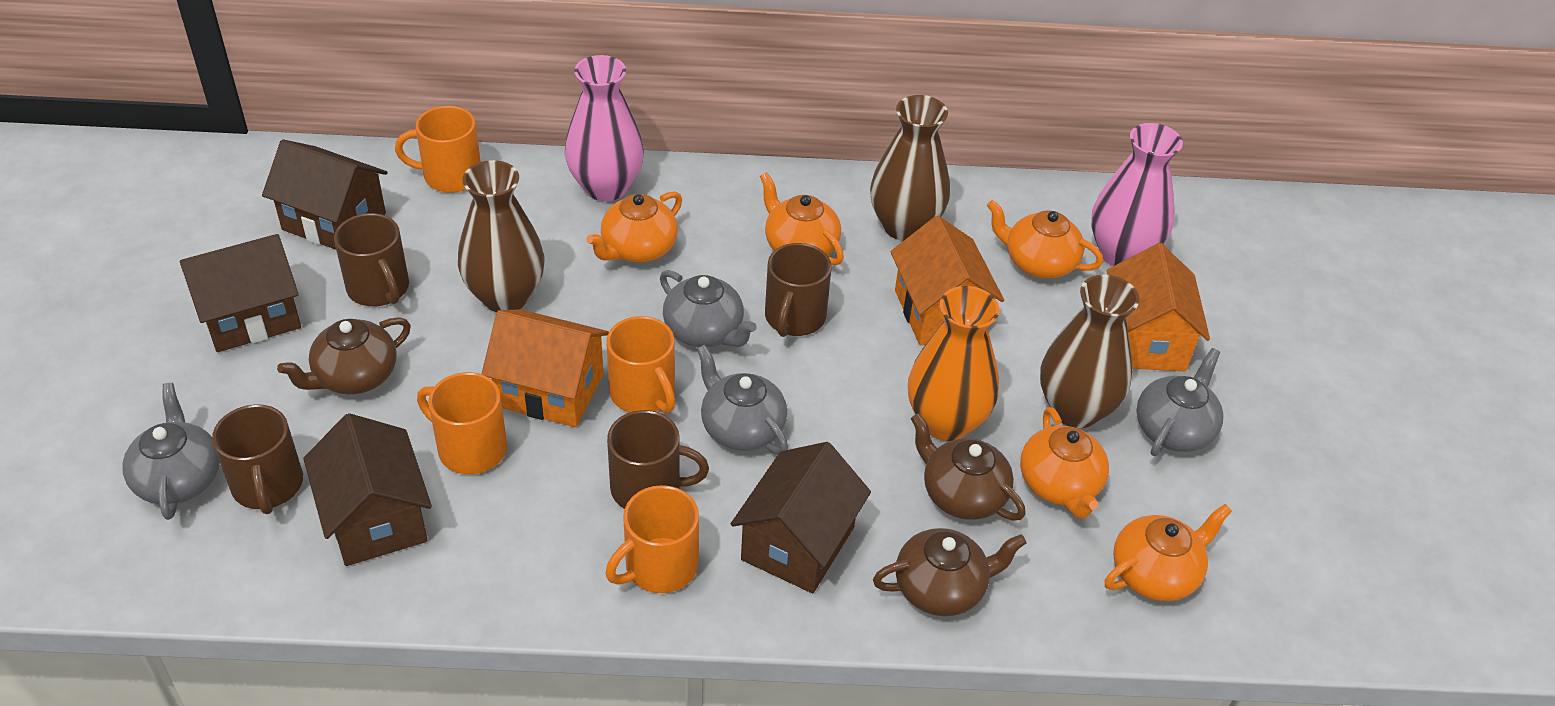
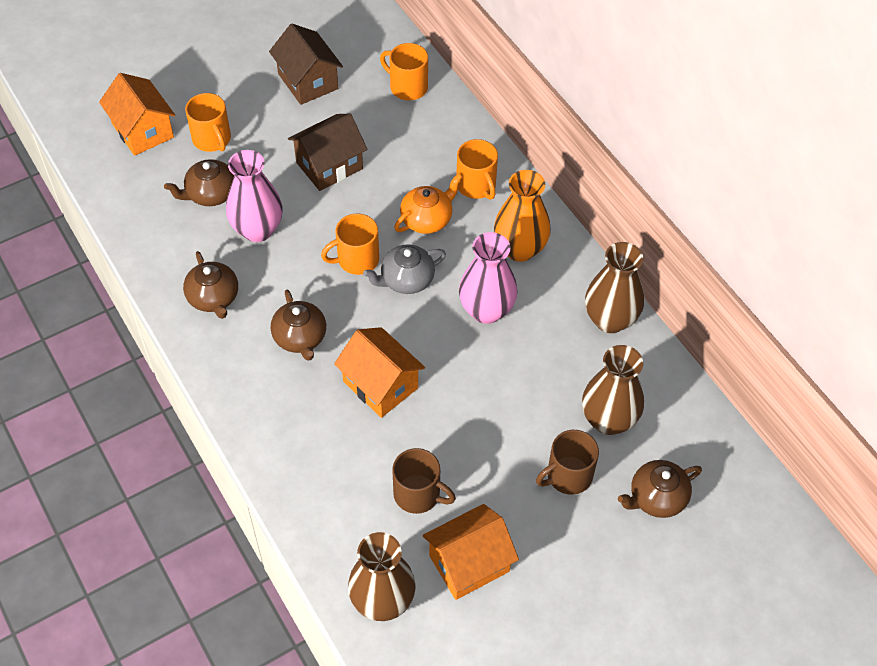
brown house: [180,234,301,352] [262,139,387,250] [303,413,432,566] [731,442,871,593] = 4 -> [269,24,343,105] [288,114,368,191] = 2
brown mug: [212,404,303,514] [334,213,409,306] [607,410,709,509] [765,243,832,337] = 4 -> [392,448,456,514] [536,430,599,495] = 2
brown teapot: [277,317,411,395] [873,528,1027,616] [911,413,1026,520] = 3 -> [164,159,234,206] [183,251,238,319] [271,290,326,361] [618,460,702,518] = 4
grey teapot: [122,383,220,520] [660,270,757,347] [697,345,788,455] [1137,348,1223,456] = 4 -> [363,244,446,294] = 1
orange teapot: [586,191,682,262] [760,172,844,265] [987,200,1103,278] [1020,407,1109,519] [1105,504,1232,601] = 5 -> [394,174,462,234] = 1

